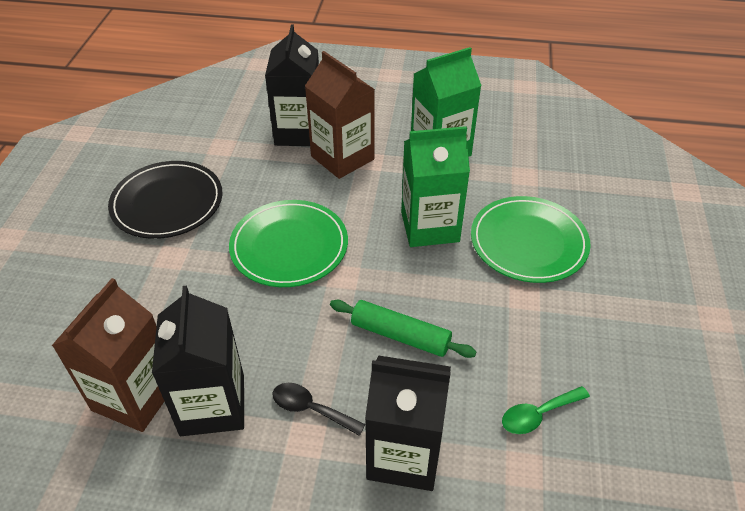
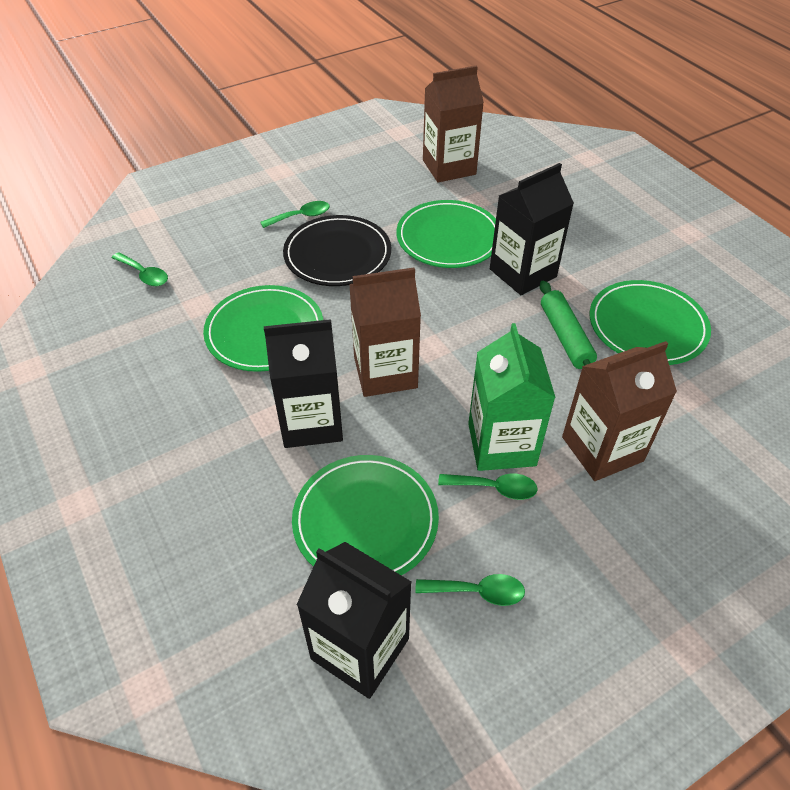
black spoon: [272,383,365,436] = 1 -> none = 0
brown carton: [52,278,165,432] [305,51,375,179] = 2 -> [349,267,421,397] [423,65,484,183] [562,341,677,481] = 3
green carton: [401,126,470,247] [411,47,482,157] = 2 -> [468,323,556,471] = 1
green plate: [229,200,348,287] [471,196,591,283] = 2 -> [203,285,323,372] [292,455,439,575] [397,200,496,268] [590,280,711,365] = 4
green spoon: [502,386,590,434] = 1 -> [112,252,168,286] [260,201,330,228] [416,574,525,606] [438,473,538,500] = 4

